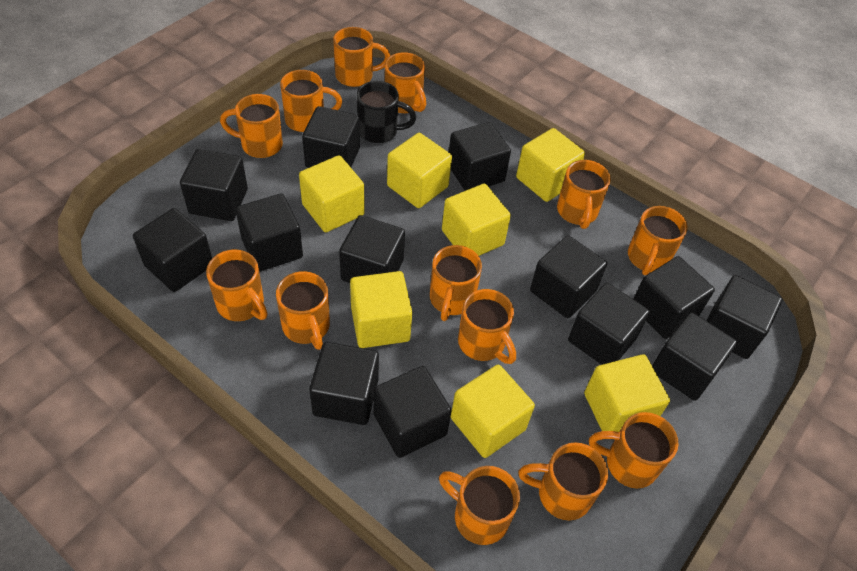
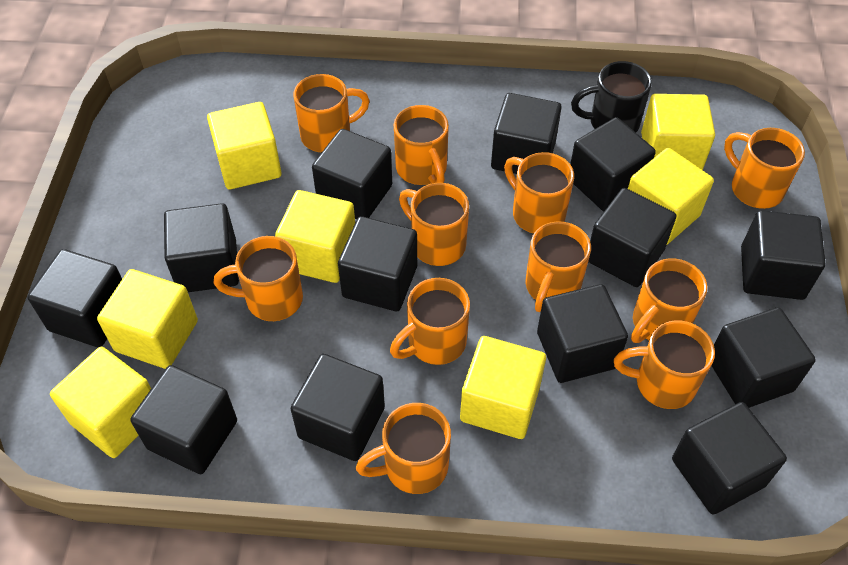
orange mug: [206,250,267,321] [220,94,283,158] [276,271,330,350] [280,70,342,132] [333,27,390,87] [385,52,426,113] [430,245,482,321] [439,466,520,545] [458,289,516,364] [518,442,608,520] [557,160,611,229] [589,412,679,488] [628,206,688,275] = 13 -> [213,236,303,321] [294,74,370,153] [356,403,451,494] [390,278,470,365] [394,105,449,185] [399,183,469,266] [504,152,574,233] [526,221,591,312] [614,321,715,409] [631,259,707,343] [724,128,805,209] = 11

